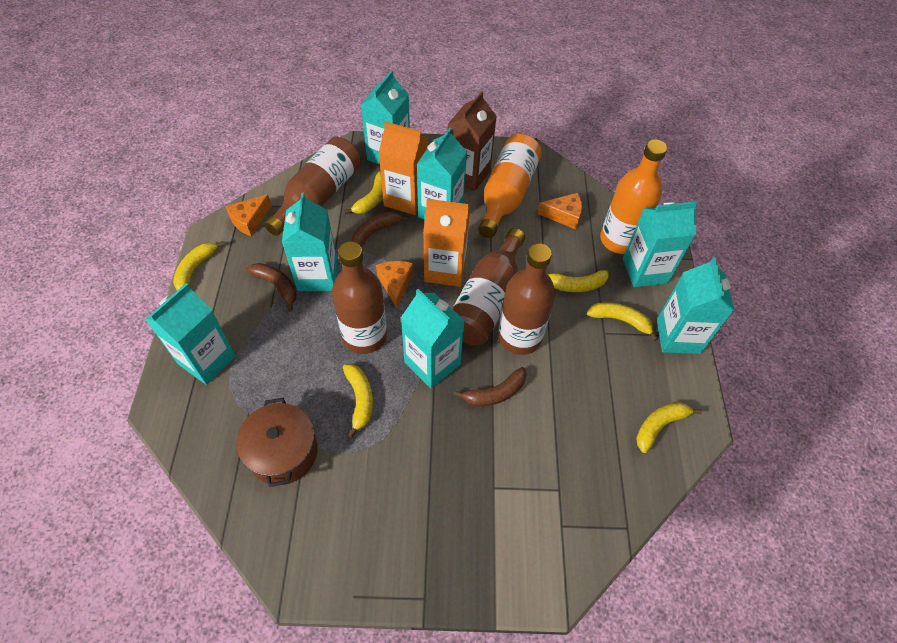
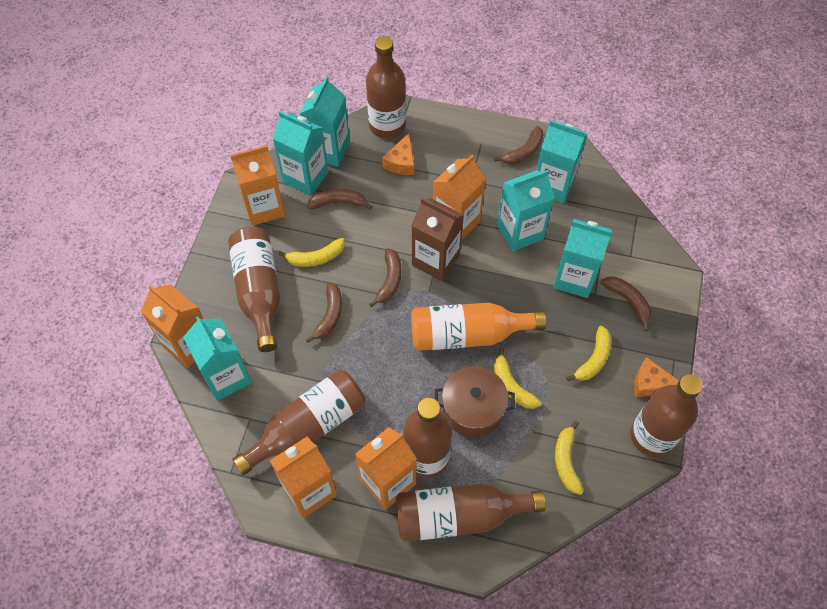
brown banana: [246,263,297,312] [351,212,410,247] [453,367,527,406] = 3 -> [306,282,342,343] [307,189,373,210] [369,248,401,307] [494,126,544,165] [601,277,651,331] = 5
brown bottle: [264,137,361,236] [332,241,387,354] [452,228,525,345] [498,243,555,355] = 4 -> [228,227,281,352] [232,369,366,476] [366,36,406,139] [396,484,546,542] [403,397,453,478] [630,374,702,457] = 6
orange bottle: [478,134,542,238] [600,139,667,254] = 2 -> [411,303,546,351] = 1
orange carton: [379,121,428,215] [423,199,470,287] = 2 -> [140,284,203,368] [230,145,285,226] [270,437,337,518] [355,427,417,510] [433,155,486,240] = 5
orange cheese: [225,195,272,236] [376,261,414,308] [537,193,582,229] = 3 -> [382,133,414,175] [634,357,679,398] = 2
turquoise carton: [145,283,236,385] [282,193,338,291] [361,70,410,164] [401,289,465,388] [417,128,467,220] [623,201,698,287] [657,257,734,354] = 7 -> [183,316,252,401] [272,111,329,196] [299,77,350,167] [497,170,554,251] [537,120,588,203] [553,219,612,298] = 6
yellow banana: [173,241,225,291] [343,364,373,438] [344,171,383,214] [548,270,609,292] [587,302,659,341] [636,402,702,453] = 6 -> [278,238,344,267] [494,347,541,409] [555,421,584,495] [566,326,611,381] = 4

